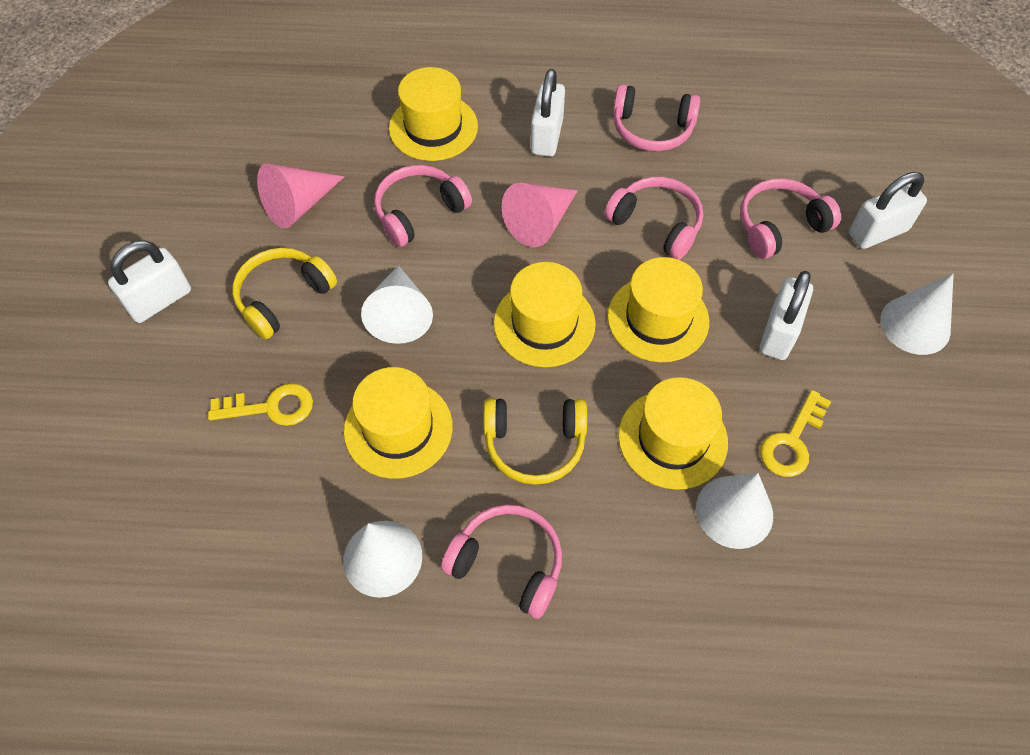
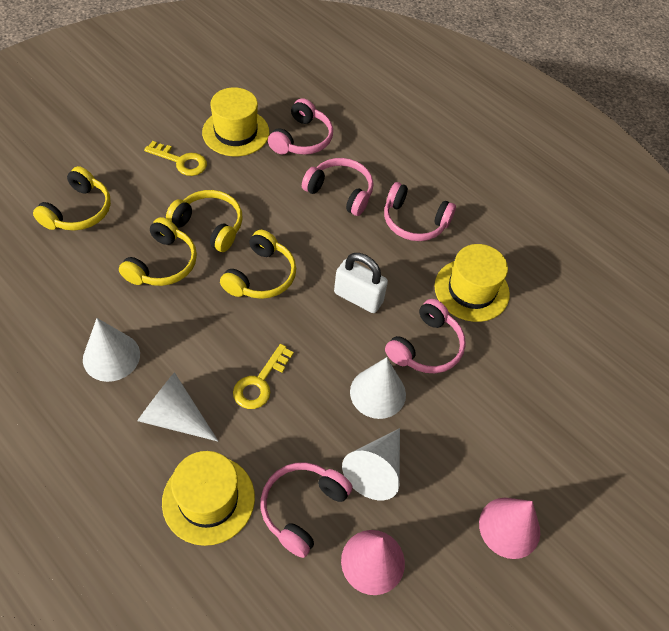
white padlock: [108,240,191,323] [531,69,565,157] [760,271,813,360] [849,172,927,249] = 4 -> [334,253,388,313] = 1
yellow hat: [344,367,453,479] [389,67,478,161] [494,262,596,367] [608,257,709,362] [618,377,728,490] = 5 -> [162,451,255,546] [202,87,269,156] [434,244,510,322] = 3
yellow headphones: [232,248,337,339] [483,398,587,485] = 2 -> [33,166,111,231] [119,217,197,286] [166,190,242,252] [220,230,296,299] = 4

